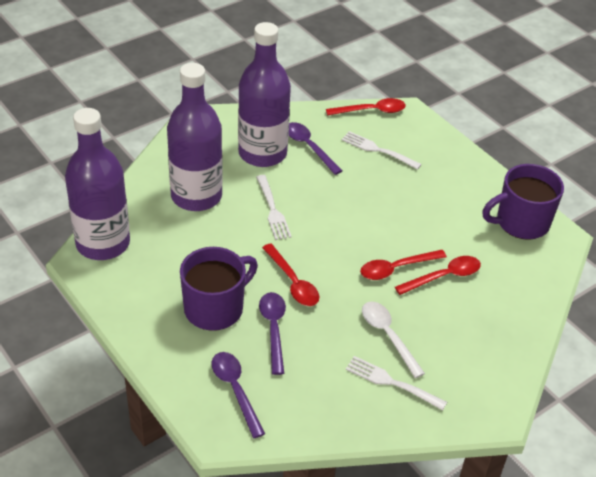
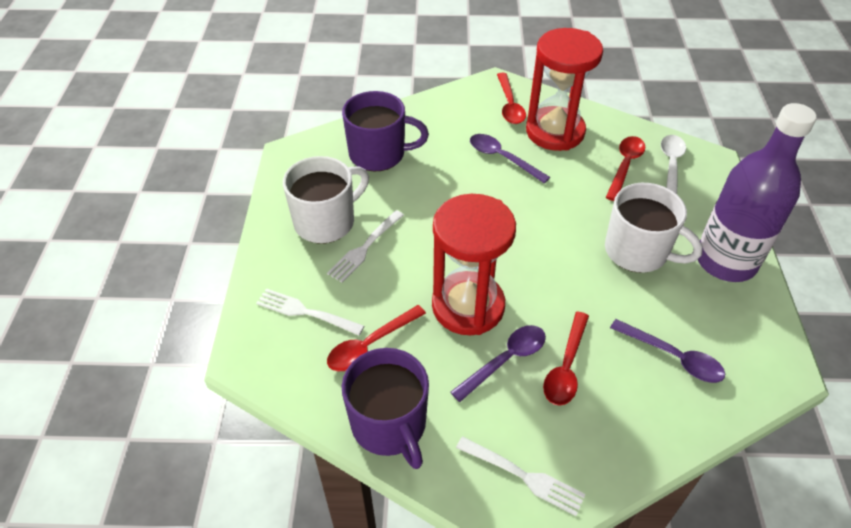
purple bottle: [65,108,130,260] [167,63,223,211] [238,22,291,167] = 3 -> [698,103,817,282] = 1
red hourglass: none = 0 -> [432,194,516,335] [526,28,603,151] = 2
white mug: none = 0 -> [283,156,369,244] [605,183,703,273] = 2

